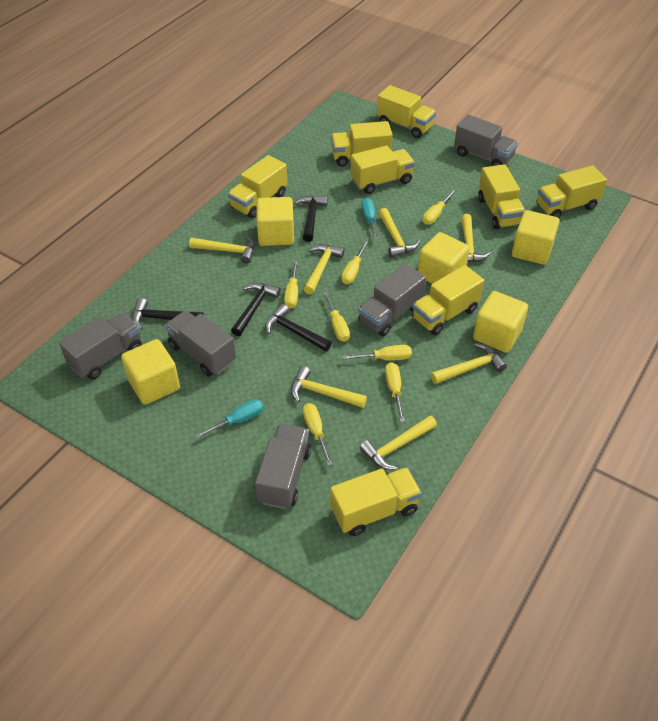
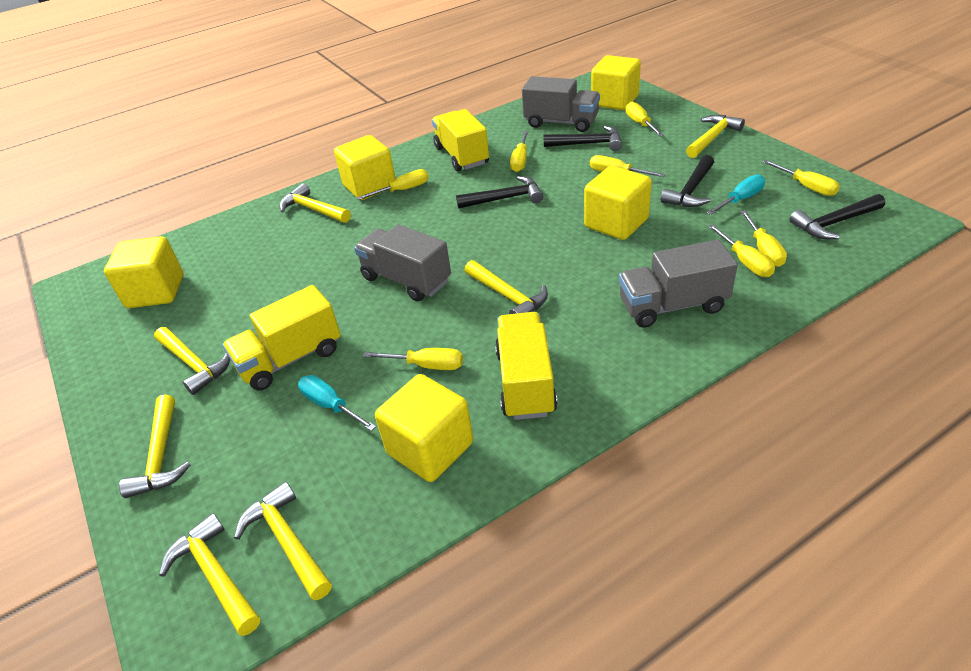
grey truck: [59,312,142,380] [165,310,236,376] [255,424,311,509] [358,264,426,337] [454,115,518,166] = 5 -> [354,224,451,301] [522,76,600,132] [619,240,738,328] = 3
yellow screwdriver: [284,260,298,308] [303,403,332,466] [324,292,350,342] [341,241,369,284] [342,345,412,360] [385,362,405,422] [423,190,456,225] = 7 -> [357,169,429,200] [363,348,463,370] [510,131,528,172] [590,155,665,177] [626,101,664,136] [708,224,775,277] [740,210,787,267] [763,160,840,196] = 8
yellow truck: [228,155,287,218] [330,467,422,536] [331,121,393,167] [350,145,415,194] [377,85,436,138] [412,265,484,335] [478,164,525,229] [537,165,607,218] = 8 -> [222,285,341,390] [432,109,489,171] [495,312,557,420] = 3

